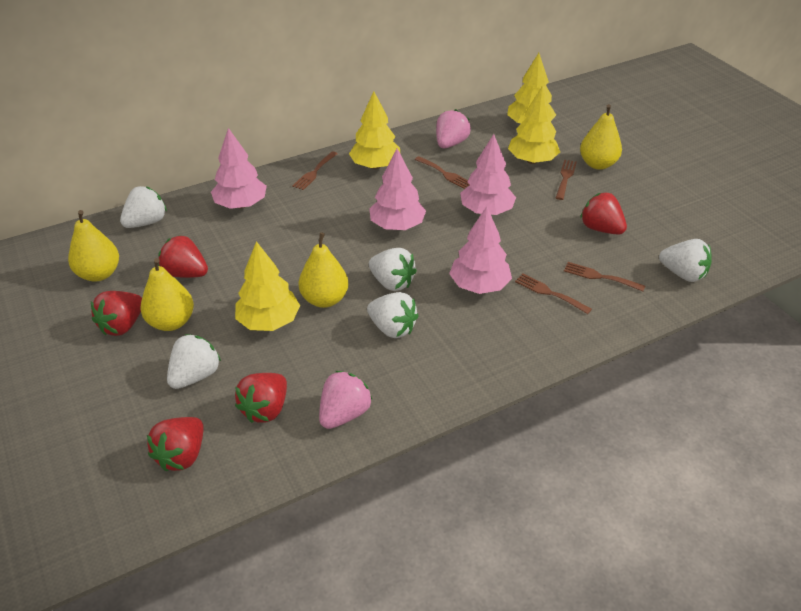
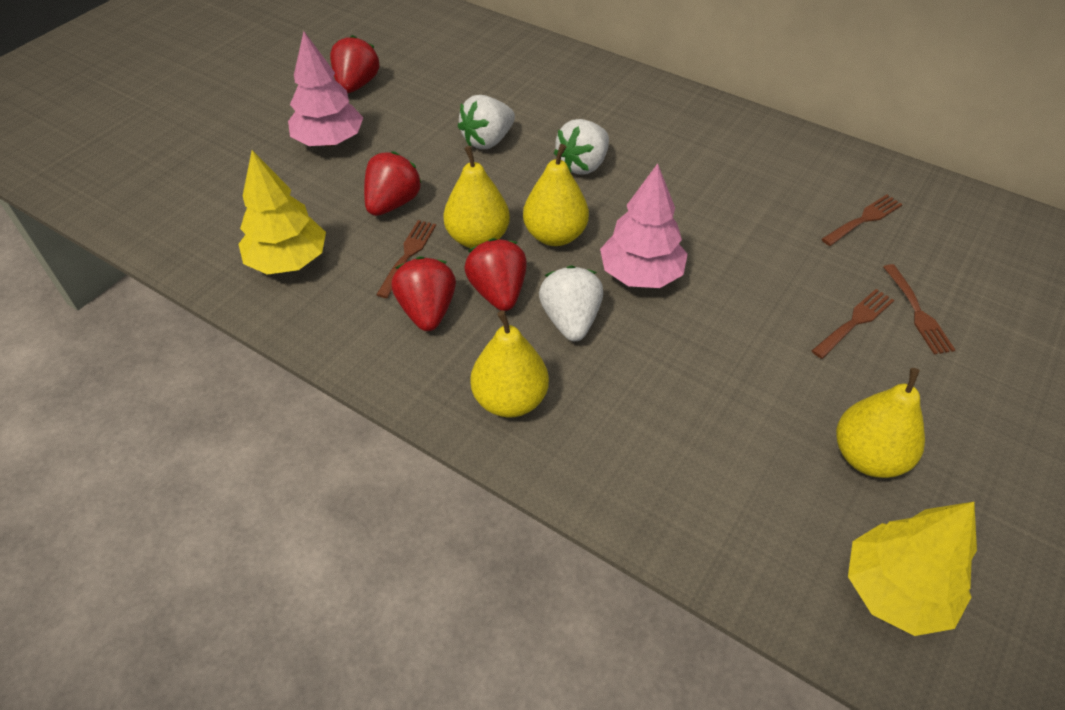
brown fork: [292,151,337,190] [415,156,469,189] [515,274,592,314] [556,160,577,200] [564,262,645,291] = 5 -> [376,220,436,298] [812,289,894,359] [822,195,903,246] [883,264,955,355] = 4
pink strawberry: [319,371,372,429] [436,109,471,148] = 2 -> none = 0
pink tree: [211,128,267,209] [369,148,426,230] [449,206,512,294] [460,134,516,215] = 4 -> [288,31,363,147] [600,163,688,288] = 2
red strawberry: [91,291,142,336] [147,417,204,472] [158,236,208,278] [235,373,287,423] [580,193,627,235] = 5 -> [330,35,380,93] [364,151,422,216] [391,256,456,331] [464,238,527,311] = 4
white strawberry: [120,186,167,228] [167,334,221,389] [367,292,418,338] [369,248,417,291] [659,239,712,282] = 5 -> [458,95,515,149] [539,265,603,341] [554,119,609,175] = 3
yellow tree: [235,241,300,331] [349,91,400,169] [507,53,556,123] [508,86,560,164] = 4 -> [239,150,326,275] [848,502,977,636] = 2

